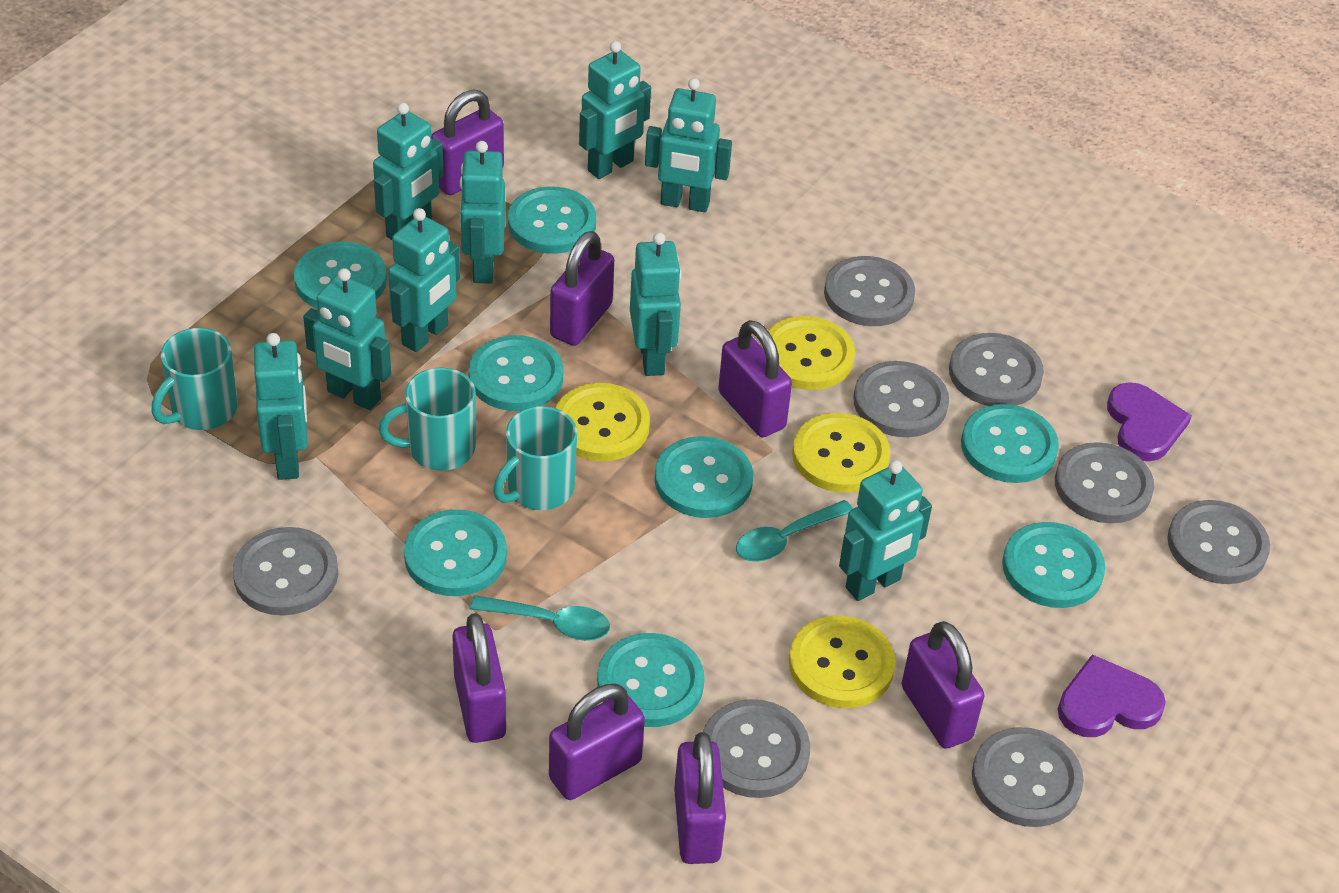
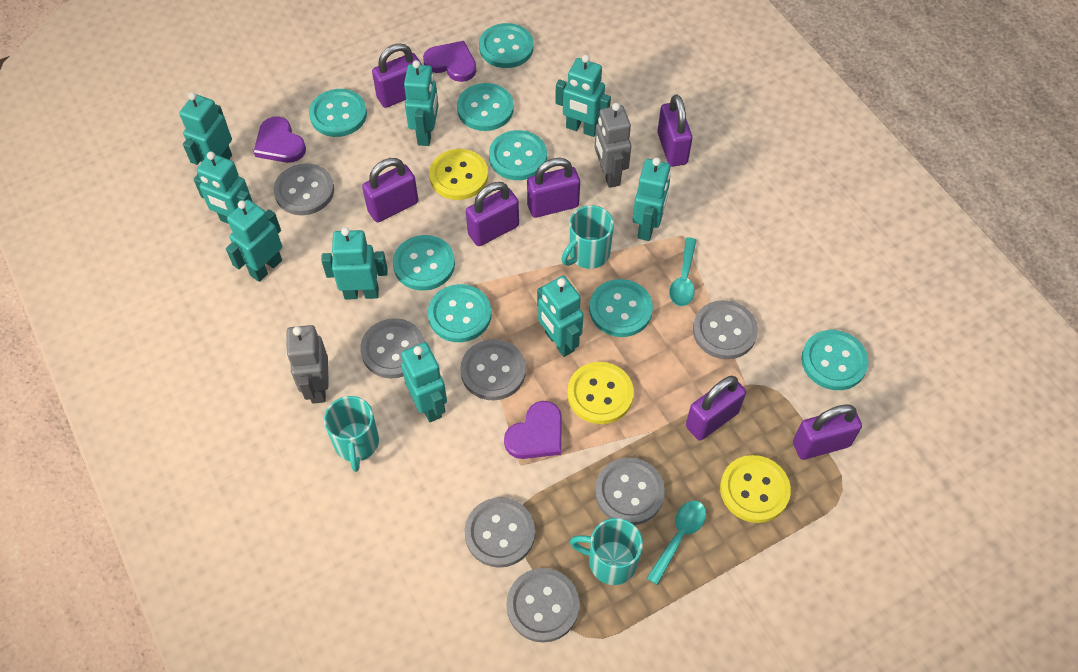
grey button: [233,527,338,616] [703,699,810,798] [824,256,915,326] [854,361,949,437] [949,333,1044,406] [972,727,1084,827] [1055,442,1154,523] [1167,500,1270,584] = 8 -> [274,163,334,215] [360,318,425,379] [460,339,526,400] [464,497,535,568] [506,568,580,643] [595,457,665,525] [693,300,758,359] = 7
grey robot: none = 0 -> [286,325,329,404] [595,103,631,188] = 2
purple heart: [1058,654,1166,737] [1107,382,1192,461] = 2 -> [254,116,306,163] [423,41,476,82] [504,401,562,459] = 3
yellow button: [555,383,650,462] [762,316,855,390] [789,616,896,708] [792,413,890,493] = 4 -> [429,149,488,200] [567,362,634,424] [720,455,791,523] = 3

